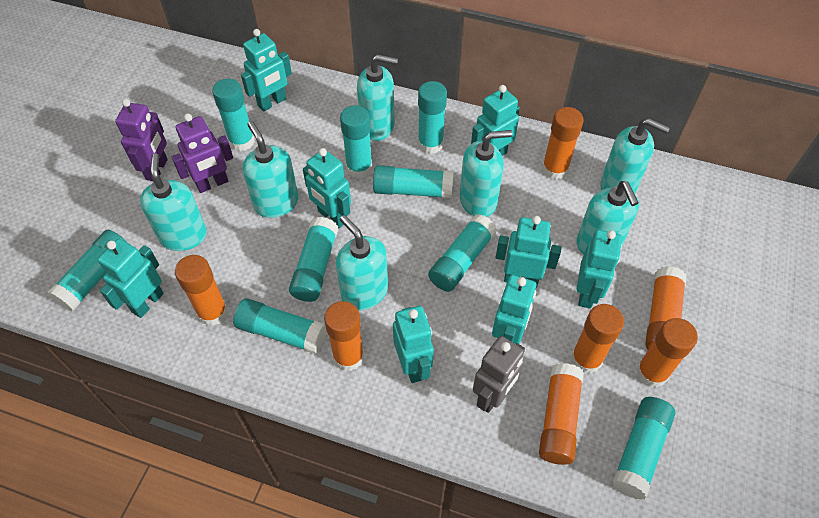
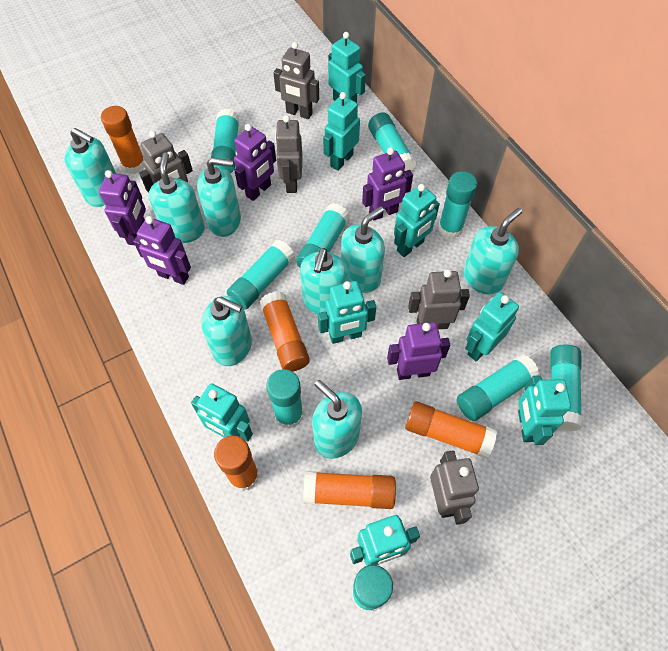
grey robot: [473,336,525,413] = 1 -> [139,130,193,193] [274,42,319,119] [275,115,303,193] [408,269,470,329] [430,450,479,525] = 5
orange glue stick: [175,255,228,326] [324,301,364,371] [539,363,584,465] [542,107,584,180] [571,304,624,374] [636,318,698,387] [645,266,686,350] = 7 -> [101,106,145,174] [214,436,259,491] [260,291,310,372] [303,471,396,509] [405,401,497,459] = 5
purple robot: [115,99,168,181] [172,113,233,193] = 2 -> [99,170,146,245] [133,216,191,285] [234,124,276,201] [362,147,413,221] [387,322,450,380] = 5
turquoise soap dispenser: [140,153,207,251] [242,121,299,218] [336,215,388,310] [357,54,398,141] [460,130,512,217] [576,181,639,254] [600,118,670,194] = 7 -> [65,128,116,207] [149,152,205,243] [197,157,241,237] [201,296,252,366] [300,248,348,315] [312,380,362,459] [341,206,385,293] [463,208,522,294] = 8

